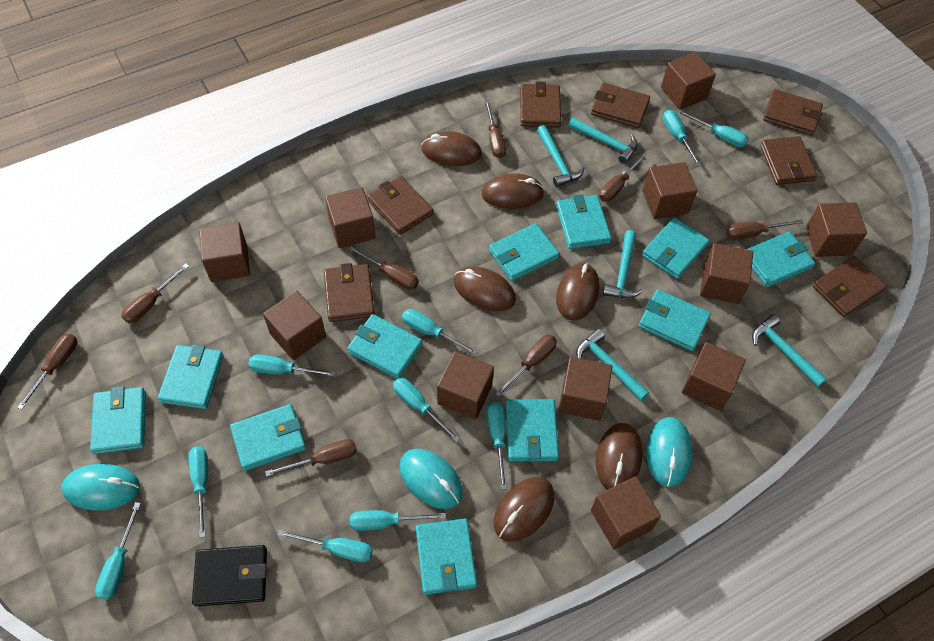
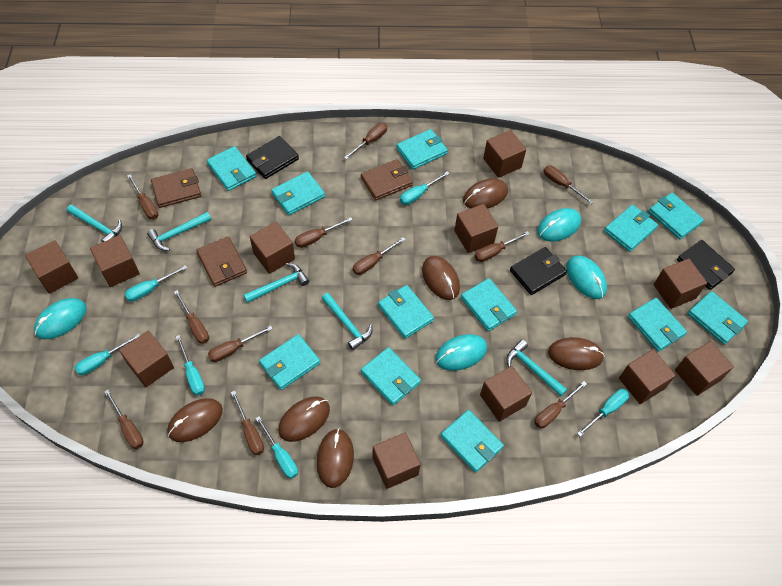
black wallet: [192,545,267,606] = 1 -> [246,136,299,179] [510,247,567,295] [677,240,735,290] = 3
brown screwdriver: [17,333,77,410] [122,263,189,323] [265,439,357,477] [348,246,419,290] [485,100,506,158] [495,335,557,397] [599,152,648,202] [727,219,803,240] = 8 -> [104,389,144,449] [127,174,159,220] [174,290,209,344] [208,326,273,362] [231,391,264,455] [295,217,353,248] [344,123,387,159] [352,237,406,275] [475,231,530,262] [534,381,587,428] [543,166,593,204] = 11
brown wallet: [324,263,375,322] [368,176,433,235] [520,82,561,127] [591,83,650,128] [760,136,817,185] [763,89,823,135] [813,256,887,317] = 7 -> [151,168,201,208] [197,236,247,287] [361,159,413,200] = 3
turquoise mouse: [62,464,140,510] [399,449,463,509] [646,417,693,487] = 3 -> [34,298,86,339] [435,334,487,371] [537,208,581,242] [566,256,607,299] = 4
turquoise screwdriver: [95,502,141,600] [189,446,208,538] [248,354,336,377] [278,530,373,562] [350,510,446,531] [393,378,460,442] [402,309,478,355] [487,402,507,490] [663,110,702,167] [679,111,749,147] = 10 -> [75,334,141,375] [125,265,187,302] [176,335,205,396] [255,416,298,479] [400,171,450,205] [577,389,629,437] = 6
turquoise wallet: [90,386,146,454] [158,344,224,409] [230,404,306,471] [347,314,423,379] [416,518,477,595] [489,223,559,281] [506,399,559,462] [556,195,611,249] [639,289,711,351] [642,218,709,279] [746,232,815,287] = 11 -> [207,146,257,191] [259,334,320,390] [271,171,325,215] [361,347,421,406] [378,285,434,339] [396,129,448,170] [441,410,504,473] [461,278,517,331] [604,205,658,252] [628,298,687,352] [648,193,704,239] [688,291,748,345] = 12

